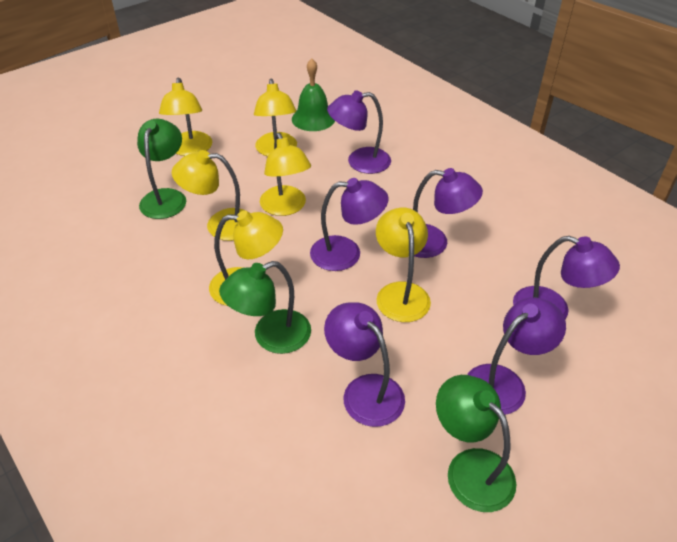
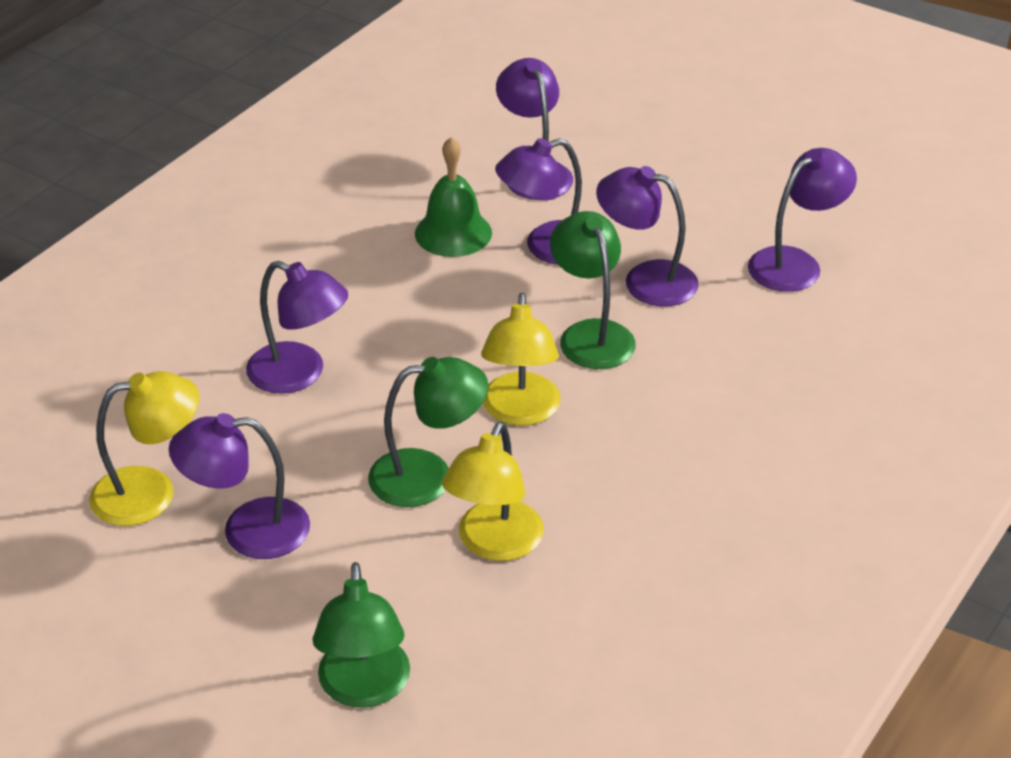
yellow lamp: [159,78,212,156] [172,150,250,241] [209,210,283,306] [254,79,297,157] [260,132,311,216] [376,207,431,322] = 6 -> [89,371,199,526] [442,422,544,561] [481,292,561,426] = 3

